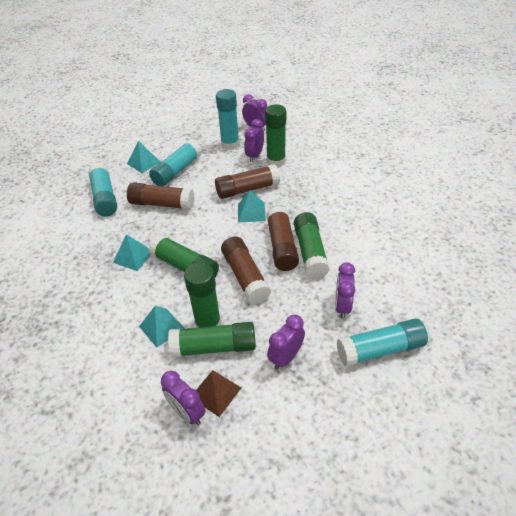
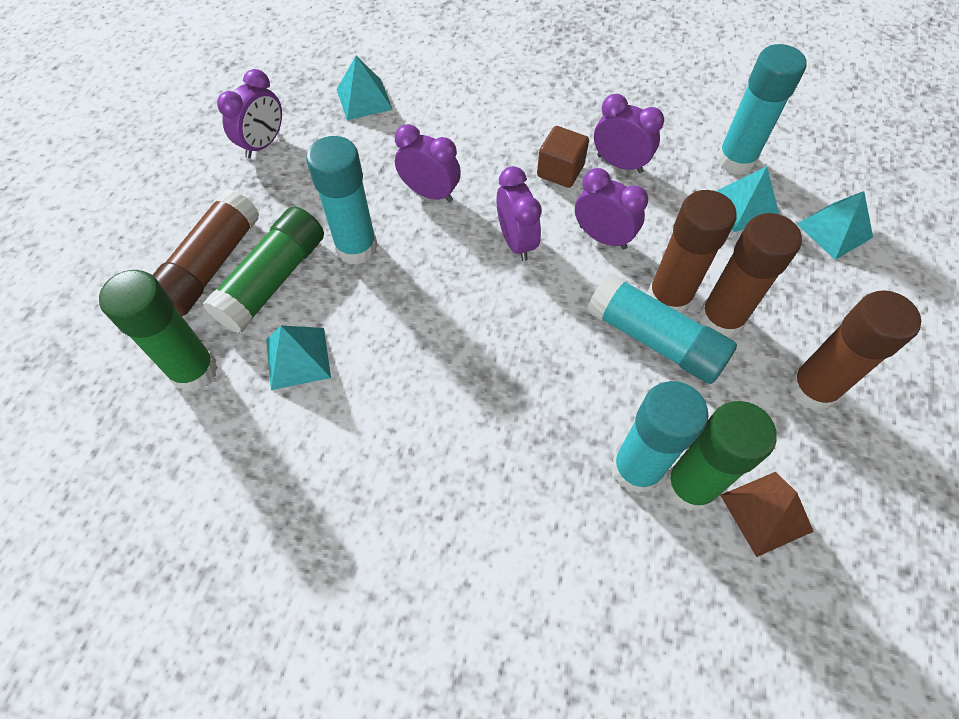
brown cube: none = 0 -> [537,126,589,188] = 1
green glue stick: [148,234,219,277] [168,322,256,358] [184,262,221,328] [265,104,286,167] [294,212,330,279] = 5 -> [99,270,218,392] [202,207,324,333] [665,401,777,511] = 3

